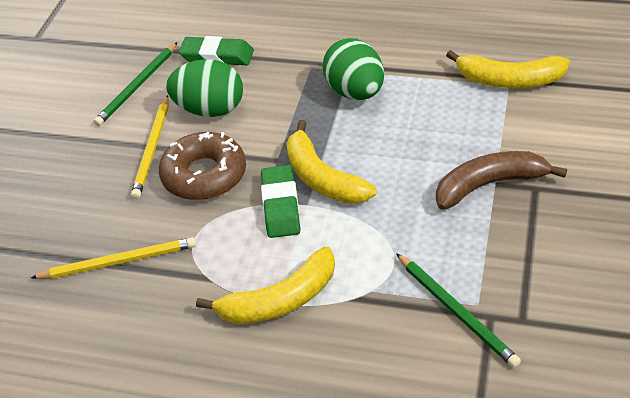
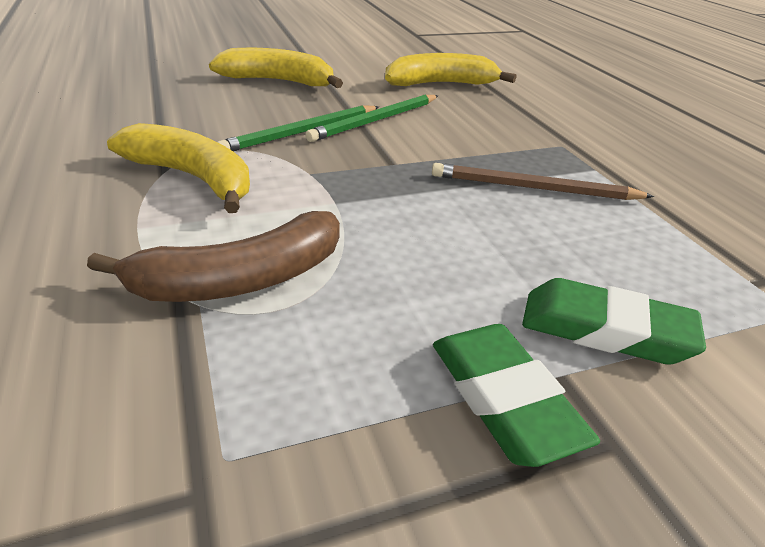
brown donut: [159,132,246,200] = 1 -> none = 0
brown pencil: none = 0 -> [432,163,654,200] = 1
green egg: [166,59,243,117] [323,38,384,100] = 2 -> none = 0
yellow pencil: [31,237,196,279] [131,95,169,199] = 2 -> none = 0

